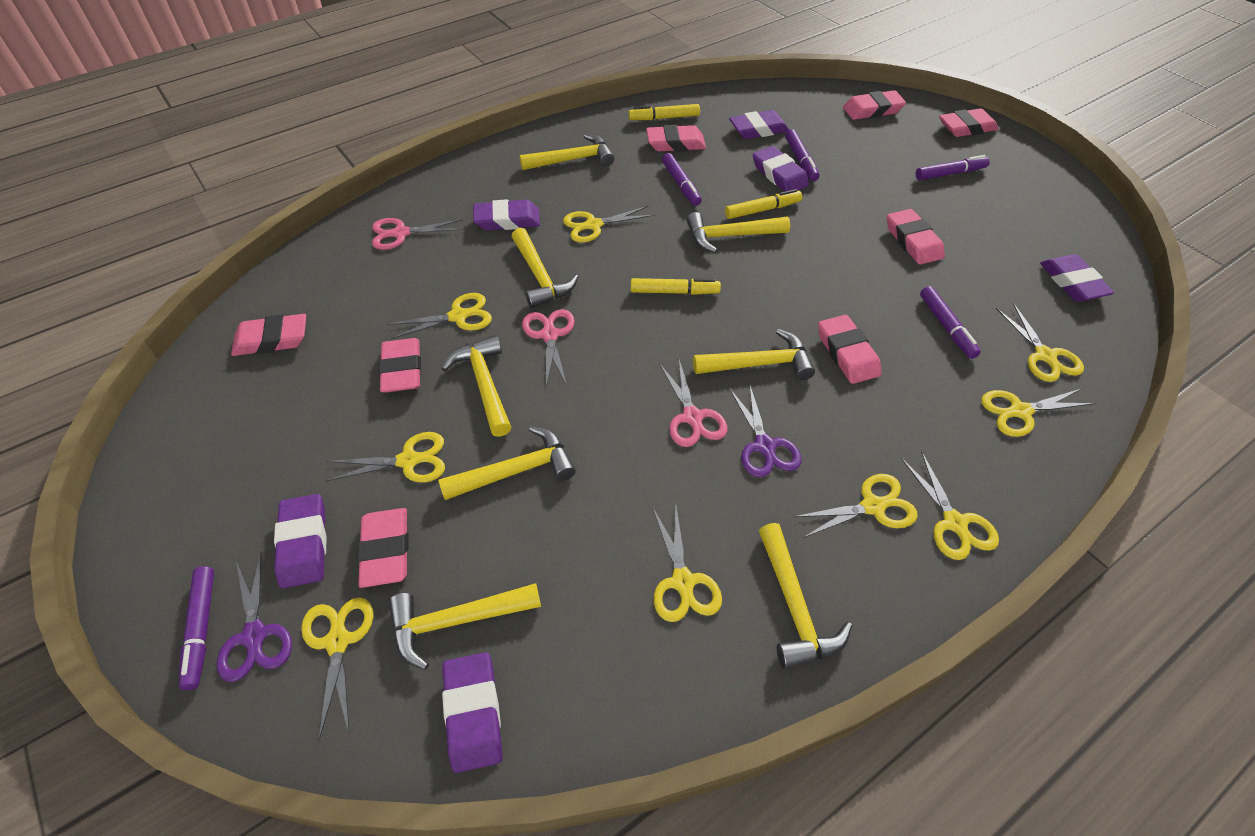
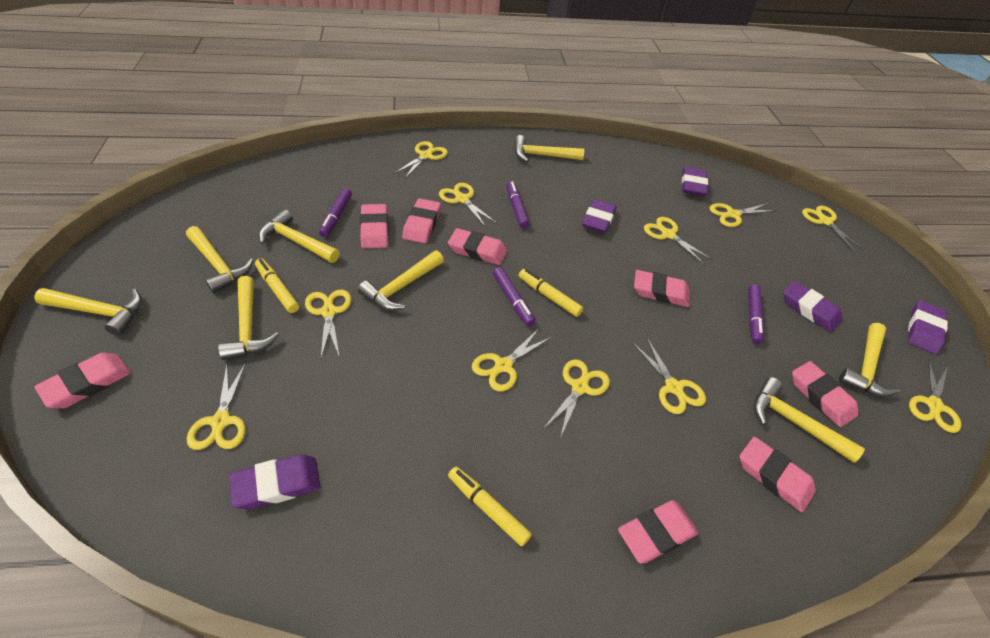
pink scissors: [372,218,464,250] [522,309,575,387] [659,360,727,447] = 3 -> none = 0
purple eraser: [274,494,327,588] [442,652,503,773] [473,199,540,230] [729,110,789,139] [753,146,809,191] [1040,254,1114,302] = 6 -> [230,454,321,510] [582,199,617,233] [682,167,708,196] [783,281,843,332] [908,300,948,354] = 5
purple marker: [179,566,214,690] [662,153,702,206] [785,129,819,181] [916,155,990,180] [920,286,981,359] = 5 -> [319,188,352,237] [493,267,535,326] [507,181,530,229] [748,284,764,344] = 4
purple scissors: [217,552,292,682] [729,384,801,477] = 2 -> none = 0
yellow scissors: [301,597,373,740] [326,432,445,483] [387,293,492,339] [563,206,654,242] [653,507,722,622] [793,474,918,538] [901,452,999,560] [981,389,1096,437] [996,303,1084,382] = 9 -> [187,362,246,450] [305,290,351,358] [394,141,448,178] [439,183,497,226] [472,329,552,391] [543,359,610,438] [633,338,706,414] [644,217,713,264] [710,203,777,227] [802,206,865,252] [909,360,961,433] = 11

